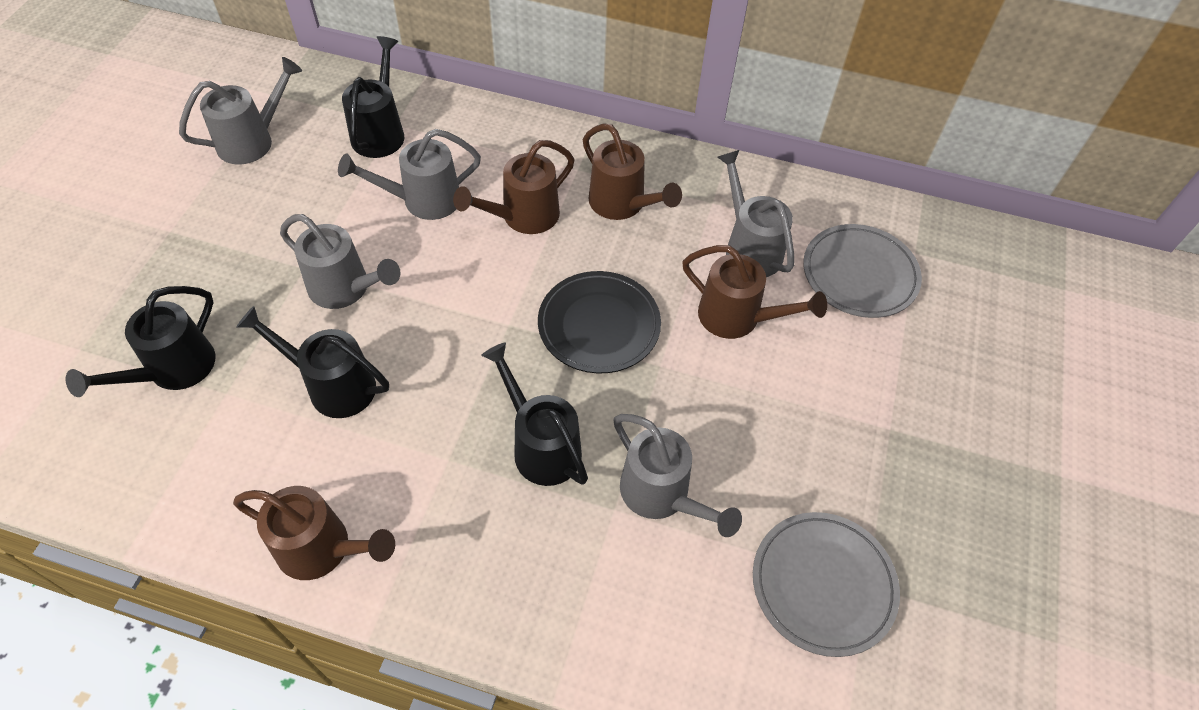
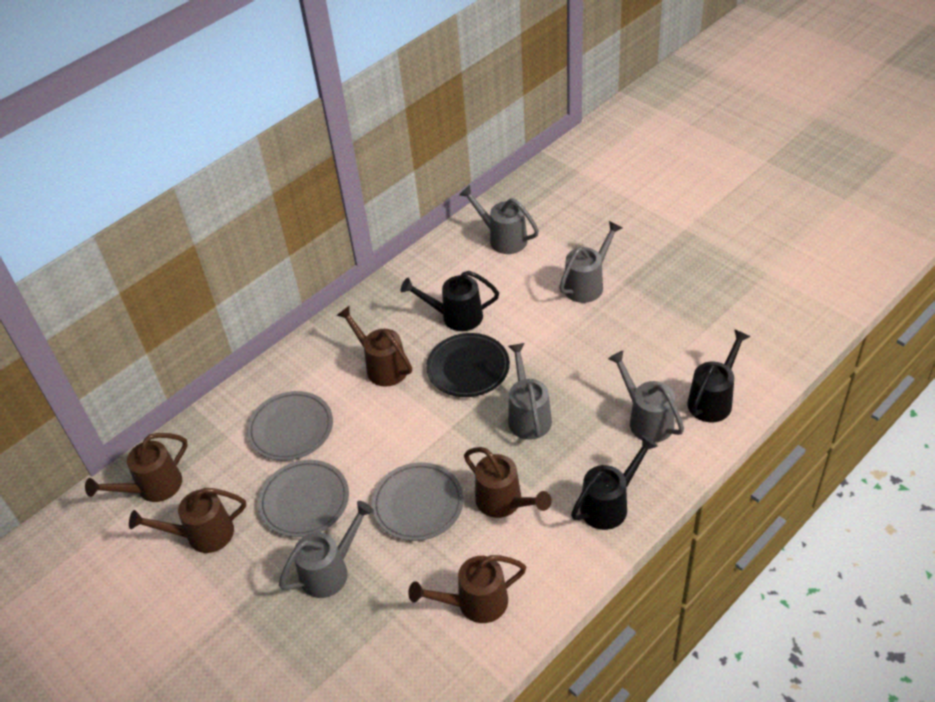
black watering can: [65,286,215,397] [236,306,389,418] [342,36,404,158] [481,342,588,486] = 4 -> [401,271,499,331] [571,435,658,530] [687,329,751,422] = 3
brown watering can: [233,486,395,580] [453,140,574,234] [583,123,682,220] [682,245,827,339] = 4 -> [85,433,188,502] [129,488,246,553] [336,305,412,386] [408,555,526,623] [464,447,552,518] = 5
grey plate: [753,512,900,657] [803,224,922,318] = 2 -> [247,391,333,461] [258,460,349,537] [372,462,464,541] = 3

